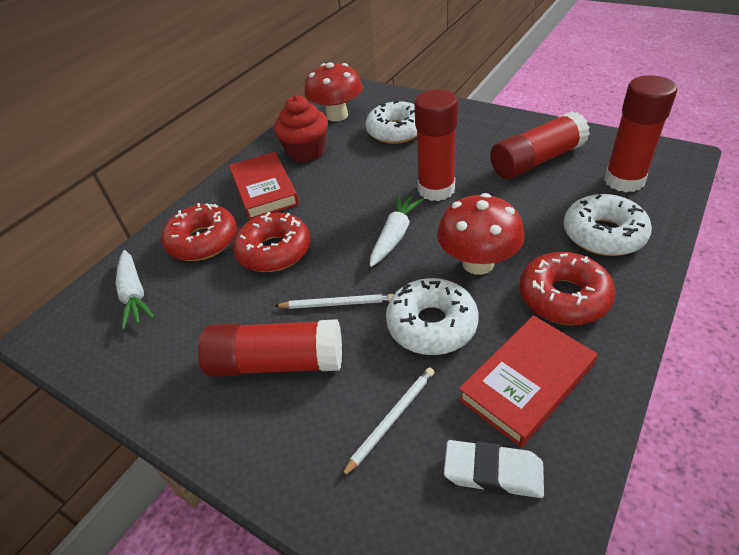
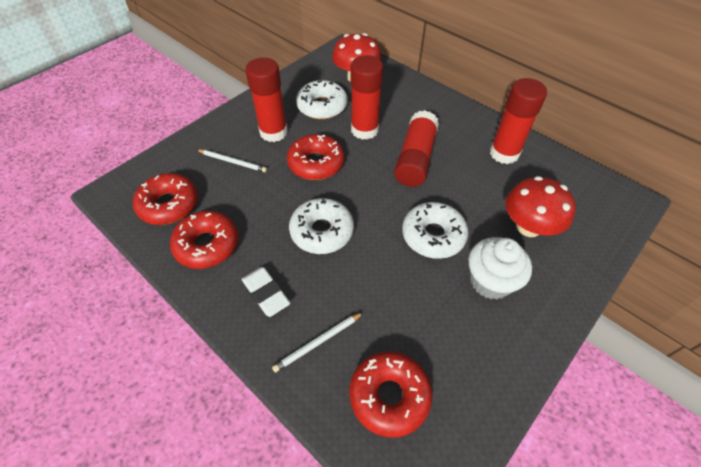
red book: [229,152,299,220] [458,315,597,447] = 2 -> none = 0
red cupcake: [274,95,328,163] = 1 -> none = 0
red donut: [161,203,237,261] [233,212,311,272] [519,252,615,325] = 3 -> [133,173,198,225] [170,211,238,269] [287,134,344,180] [349,352,433,438] = 4
white carrot: [116,250,155,330] [370,194,424,267] = 2 -> none = 0
white cupcake: none = 0 -> [468,237,532,300] = 1

